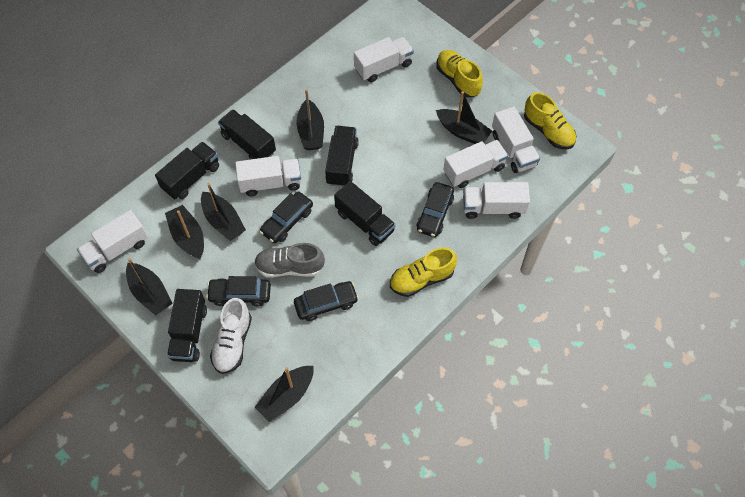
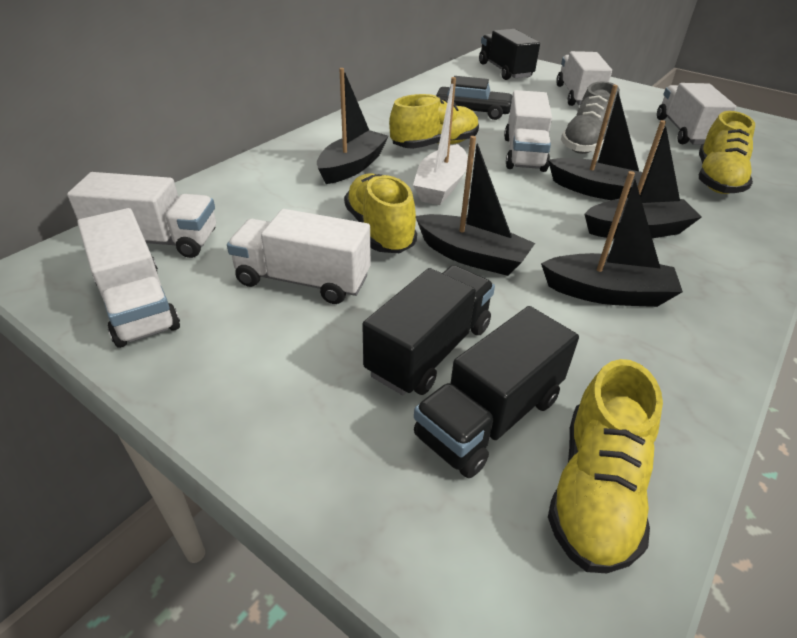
black boat: [126,258,173,316] [165,205,204,259] [201,183,246,241] [255,366,314,422] [297,89,324,150] [436,91,492,144] = 6 -> [317,68,389,184] [416,136,535,276] [541,171,683,307] [548,85,648,200] [585,120,701,239] = 5
black car: [206,276,271,306] [259,192,313,243] [294,281,359,321] [417,182,454,237] = 4 -> [436,76,512,120] = 1
black truck: [155,142,219,199] [167,289,207,362] [218,109,276,160] [325,126,359,187] [334,181,396,246] = 5 -> [362,265,495,395] [414,306,579,478] [479,29,540,80] = 3
white boat: none = 0 -> [413,77,468,205] = 1
white shoe: [210,298,252,374] = 1 -> none = 0
yellow shoe: [390,247,457,297] [436,50,483,97] [524,92,576,149] = 3 -> [344,173,417,253] [389,94,479,149] [548,359,663,573] [699,111,755,194] = 4

